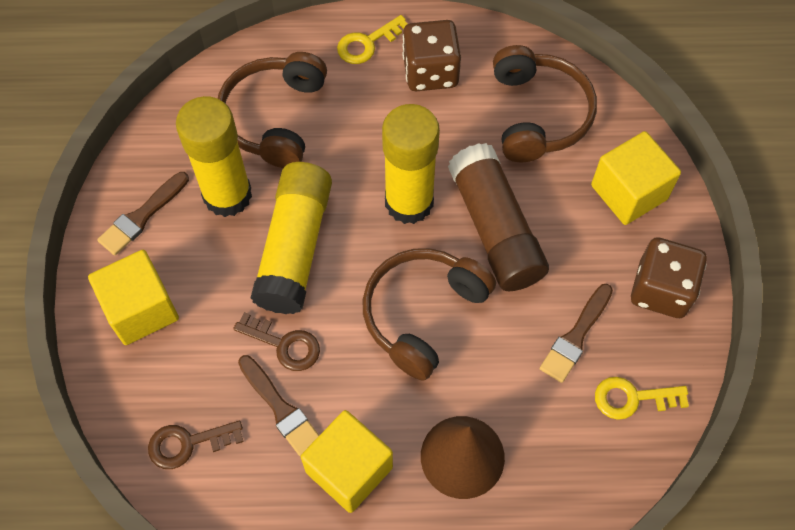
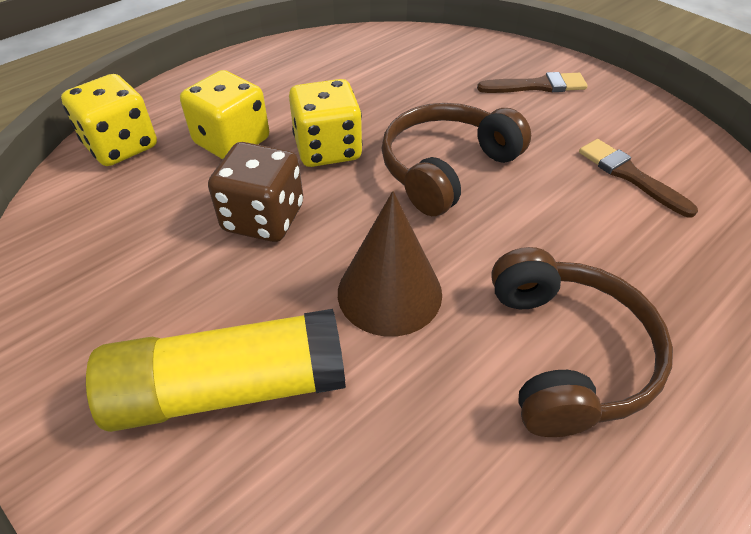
brown brush: [97,172,189,255] [238,355,319,456] [540,284,613,383] = 3 -> [477,72,588,93] [579,139,698,217] = 2
brown dice: [402,20,461,91] [631,237,707,318] = 2 -> [208,142,303,242] = 1
brown glue stick: [448,143,549,291] = 1 -> none = 0
brown headphones: [218,52,327,168] [363,248,496,381] [493,45,597,162] = 3 -> [381,103,531,216] [491,247,673,437] = 2
brown key: [148,420,243,469] [233,312,320,371] = 2 -> none = 0
yellow cube: [88,250,179,345] [301,410,393,513] [591,131,681,225] = 3 -> none = 0
yellow dice: none = 0 -> [61,74,157,166] [180,70,269,160] [289,79,363,167] = 3
yellow glue stick: [176,96,252,217] [251,162,332,314] [382,104,440,224] = 3 -> [86,309,346,432] = 1
yellow key: [337,15,408,64] [595,377,689,420] = 2 -> none = 0

